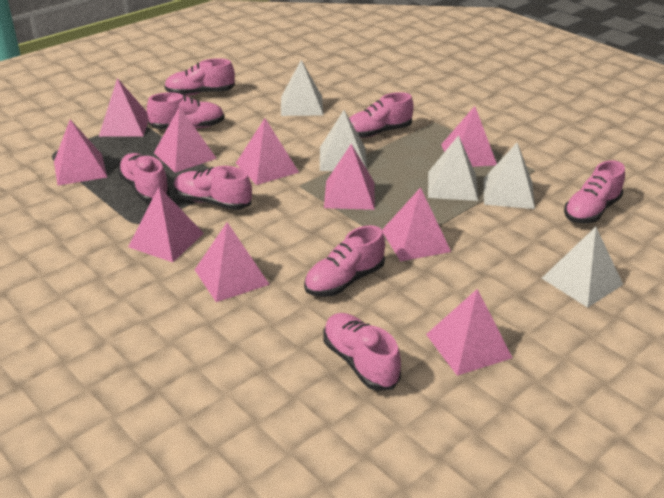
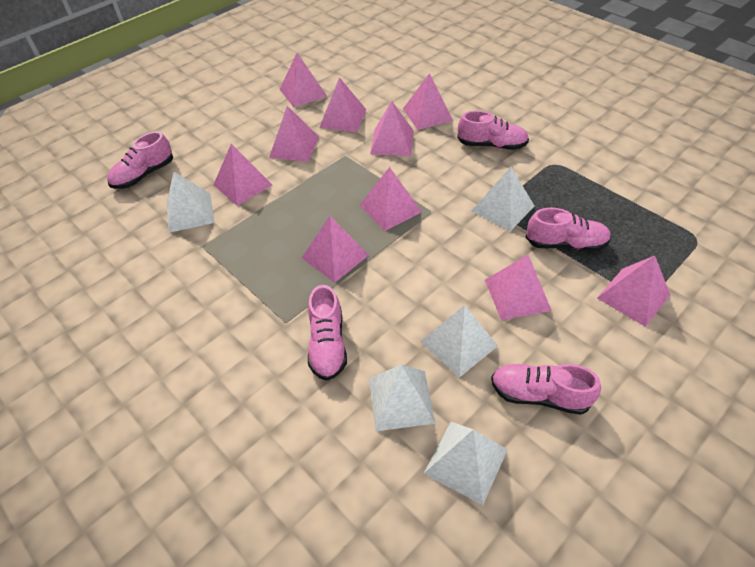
pink shoe: [118,153,170,202] [147,92,225,129] [164,58,235,96] [174,166,252,210] [304,225,385,297] [323,313,401,391] [349,92,414,138] [564,160,625,223] = 8 -> [107,132,173,189] [308,285,347,381] [457,111,529,150] [491,364,601,415] [526,208,611,251] = 5

